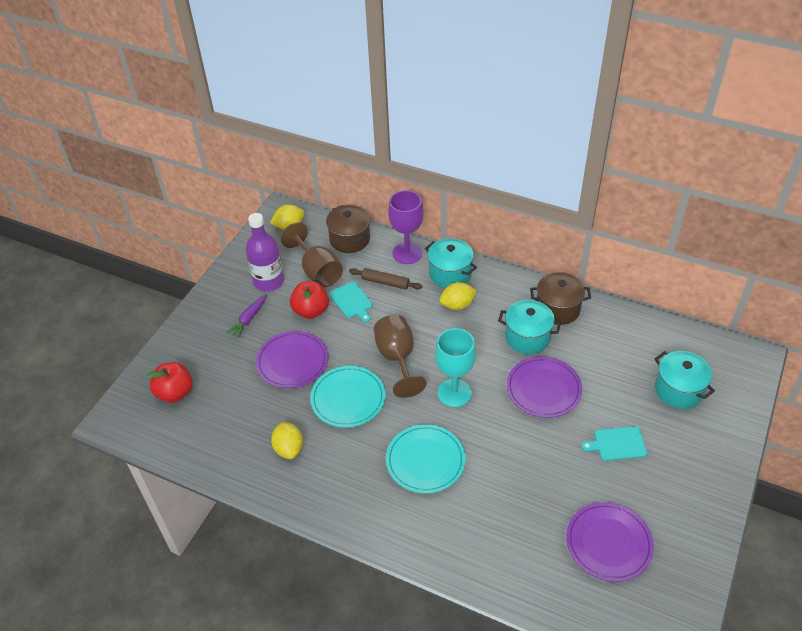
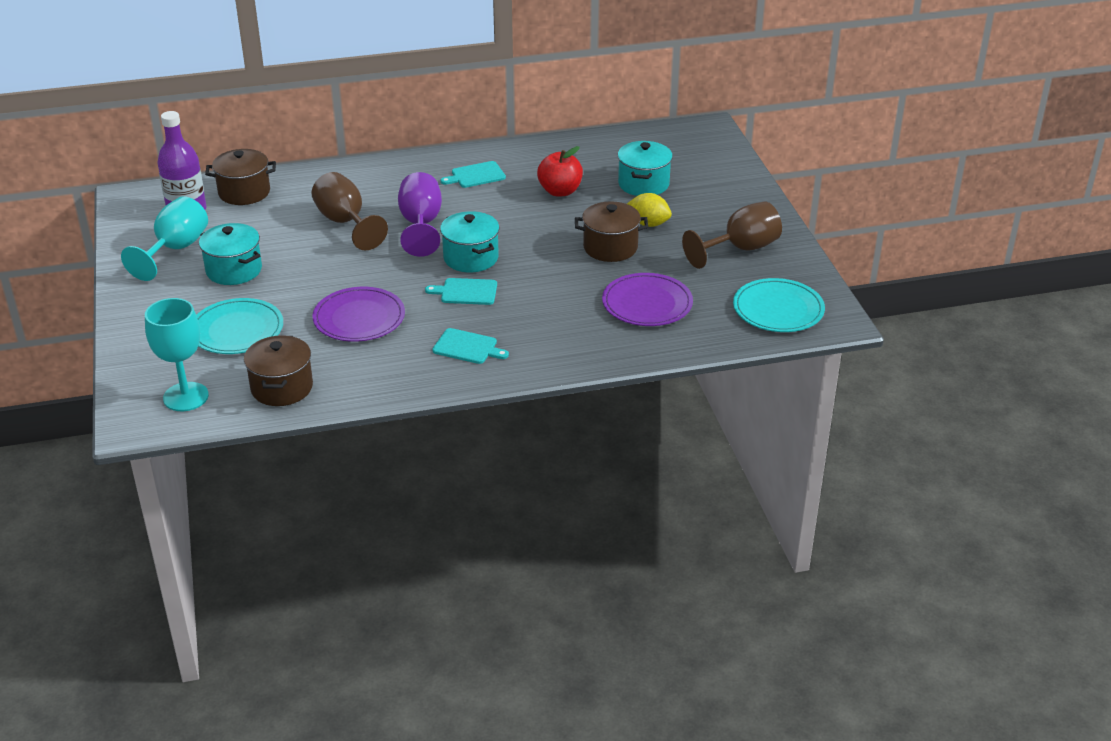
brown pot: [326,205,370,253] [530,272,591,325] = 2 -> [205,149,276,205] [244,335,313,406] [575,201,648,262] = 3
brown rolling pin: [349,268,422,289] = 1 -> none = 0
purple carrot: [226,294,267,338] = 1 -> none = 0
purple plate: [256,331,328,388] [506,357,582,418] [566,502,654,582] = 3 -> [313,287,405,342] [602,273,693,326] = 2
red apple: [147,362,193,403] [290,281,329,319] = 2 -> [537,146,583,197] = 1
turquoise cutting board: [329,282,373,322] [581,426,647,461] = 2 -> [425,278,497,305] [432,328,509,364] [441,161,506,188] = 3
turquoise goblet: [435,328,476,407] = 1 -> [121,196,208,281] [145,298,209,411] = 2
yellow lemon: [270,204,305,230] [271,422,303,459] [440,282,477,310] = 3 -> [627,193,672,227] = 1

